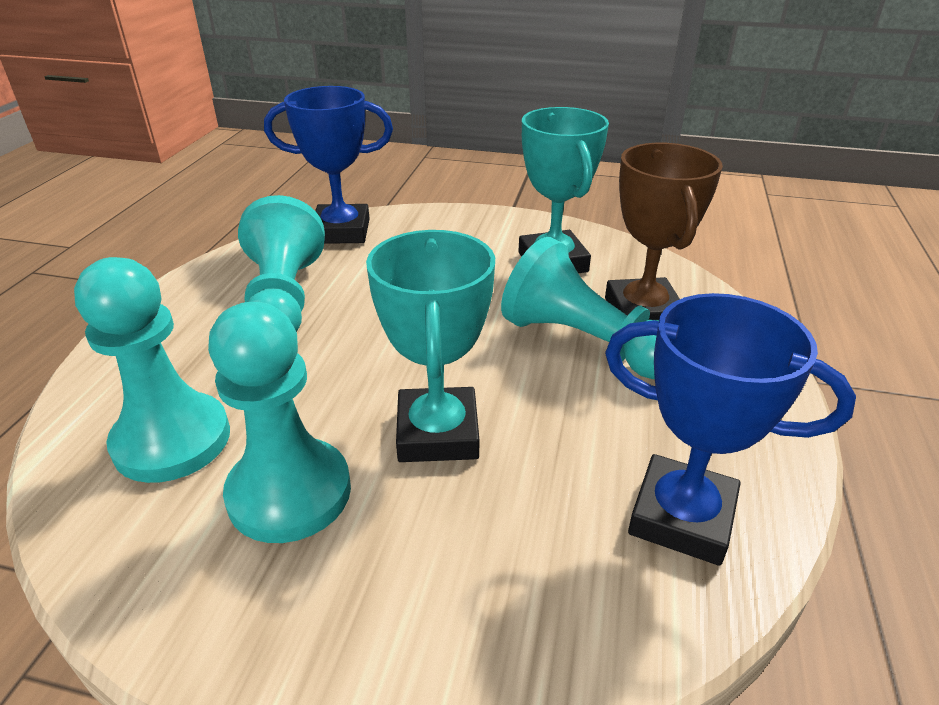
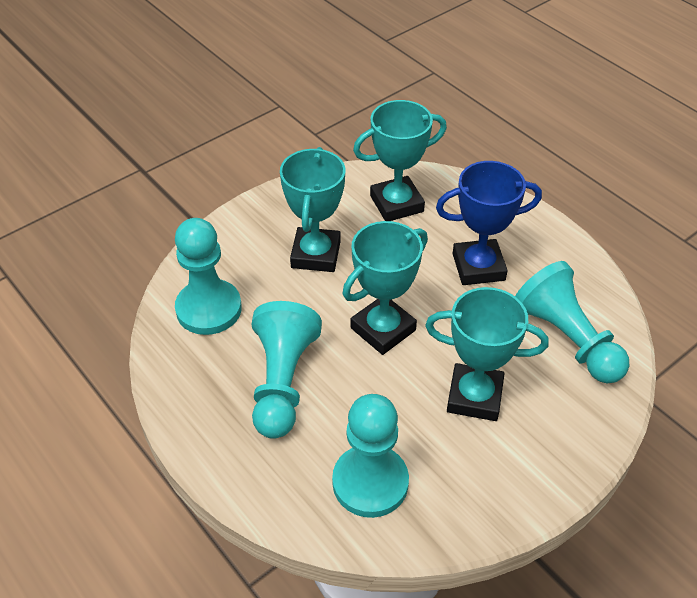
blue trophy: [264,86,393,244] [605,293,856,566] = 2 -> [436,161,542,285] = 1
brown trophy: [605,143,723,320] = 1 -> none = 0
turquoise trophy: [366,230,495,462] [518,107,609,273] = 2 -> [280,147,346,272] [343,221,428,355] [353,100,447,221] [425,287,549,421] = 4

